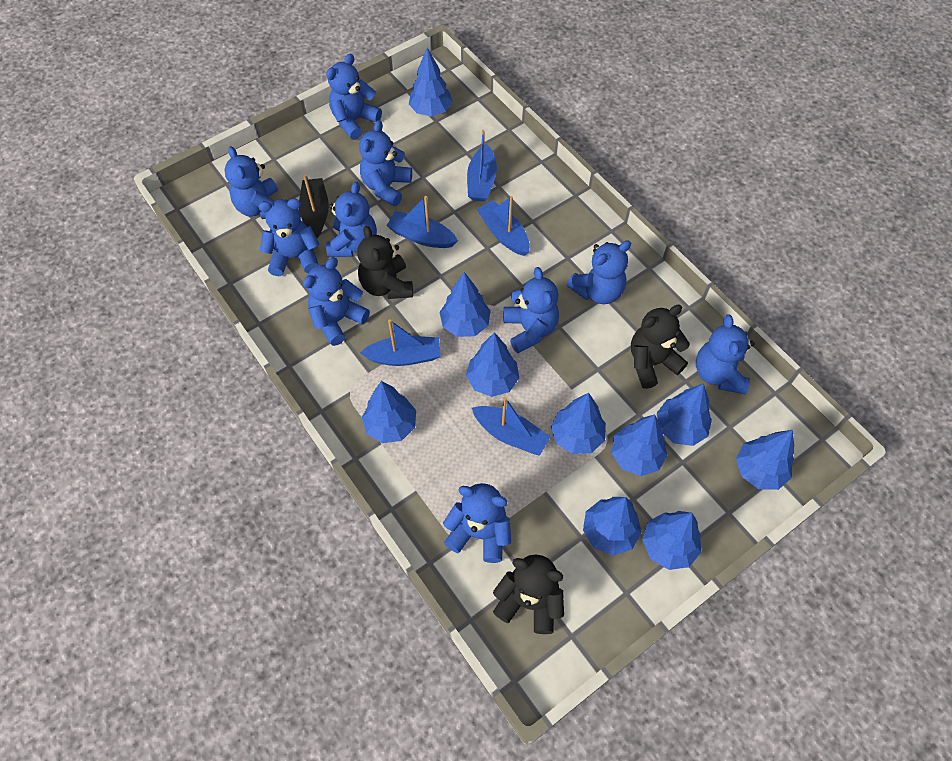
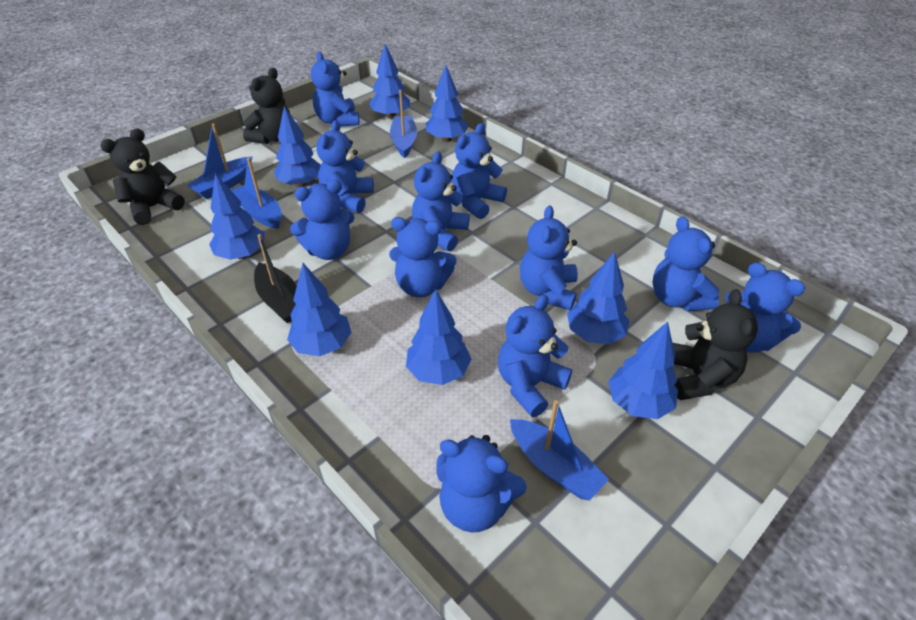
blue boat: [360,319,441,366] [387,196,458,248] [467,130,497,201] [472,397,550,456] [477,196,530,256] = 5 -> [187,123,253,199] [232,157,282,229] [390,90,417,158] [510,400,609,501] = 4
blue teddy bear: [224,146,278,219] [259,199,320,277] [303,258,370,346] [326,54,382,140] [326,182,377,257] [359,120,412,206] [443,483,511,563] [504,267,559,353] [567,240,631,304] [696,315,755,394] = 10 -> [290,180,355,260] [311,52,360,127] [316,120,374,213] [389,217,457,298] [412,152,470,251] [437,435,527,533] [451,123,507,219] [498,295,572,417] [520,205,578,310] [653,216,719,311] [725,262,805,353] = 11
blue tree: [362,381,416,443] [409,48,453,117] [439,272,491,337] [466,332,519,397] [551,393,606,454] [583,497,642,556] [611,414,668,476] [642,511,701,570] [657,383,712,446] [736,430,794,490] = 10 -> [209,173,265,260] [274,106,321,187] [287,263,352,356] [369,44,410,119] [406,289,472,385] [426,65,469,142] [567,252,630,344] [608,322,678,419] = 8

